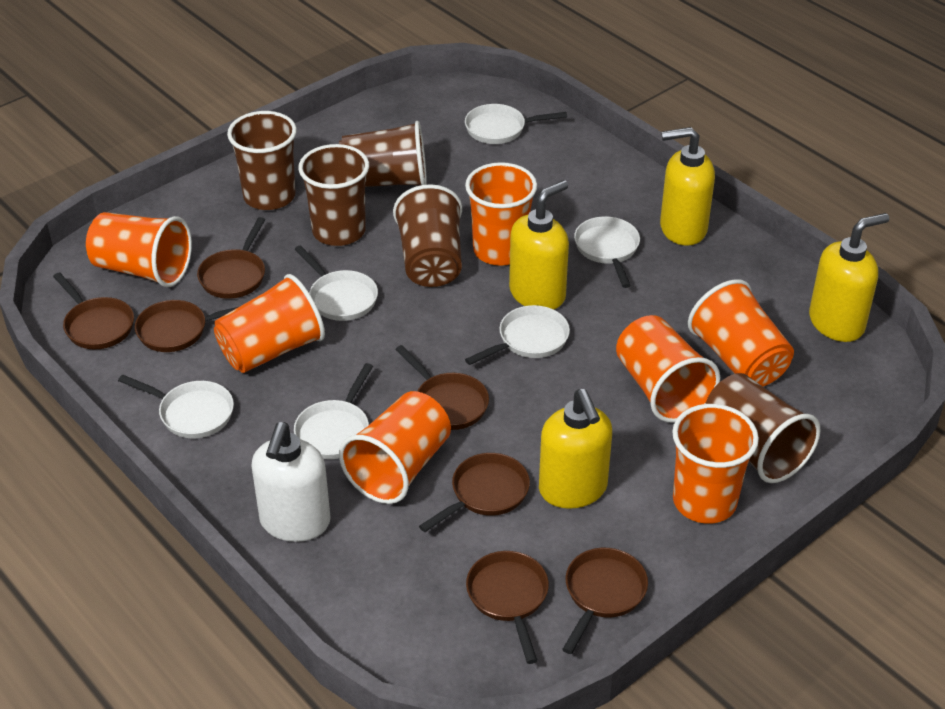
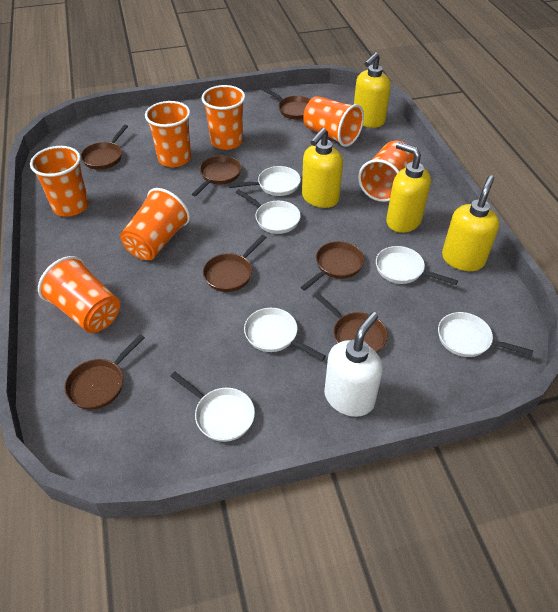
brown cup: [227,111,297,210] [298,144,369,246] [339,121,427,187] [393,184,462,287] [705,373,821,483] = 5 -> none = 0

